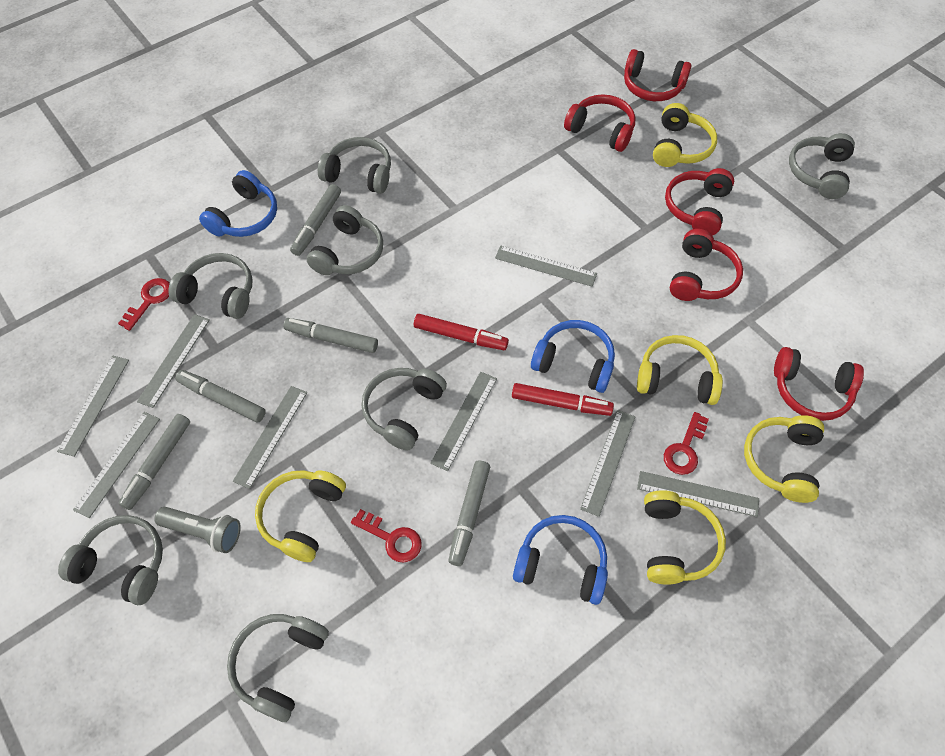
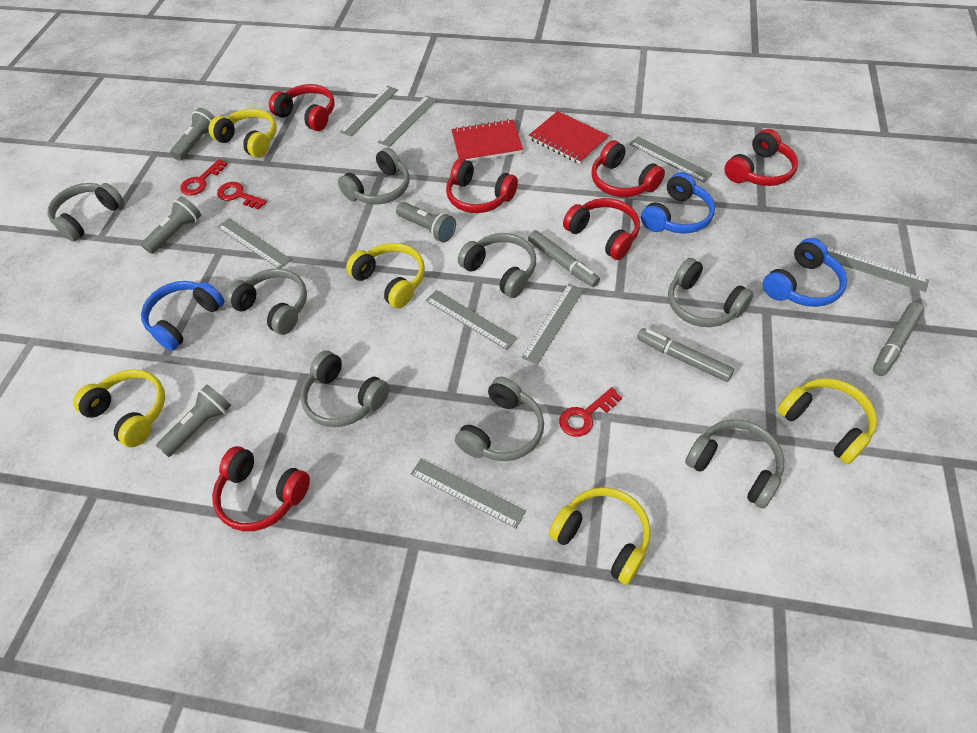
grey flashlight: [154,507,241,553] = 1 -> [141,196,201,254] [156,384,231,457] [170,108,215,161] [396,202,456,242] = 4
grey headphones: [58,515,163,605] [168,253,253,319] [227,614,329,722] [307,205,383,275] [318,137,391,194] [361,368,447,451] [789,133,855,199] = 7 -> [48,183,124,242] [225,268,307,335] [300,351,390,427] [338,148,410,205] [455,377,544,461] [458,233,536,298] [668,258,753,327] [685,420,784,509] = 8
grey marker: [118,414,190,510] [175,370,266,422] [283,318,378,353] [290,184,341,256] [448,460,490,566] = 5 -> [528,230,600,287] [637,328,734,382] [873,302,924,376] = 3
red headphones: [564,94,636,152] [624,49,691,101] [665,168,734,236] [670,229,743,301] [774,347,864,421] = 5 -> [212,446,310,531] [269,84,334,131] [446,158,518,213] [563,198,640,260] [591,140,665,197] [725,129,798,186] = 6
red marker: [414,314,509,350] [512,383,614,416] = 2 -> none = 0
red notebook: none = 0 -> [451,119,523,161] [529,111,609,164] = 2

